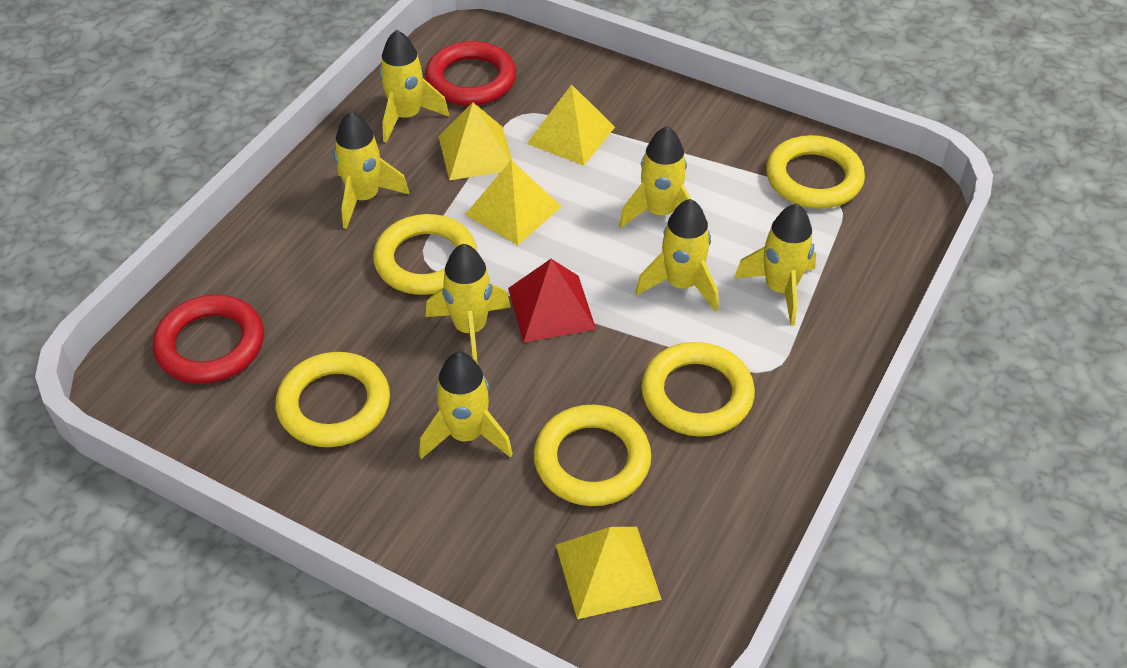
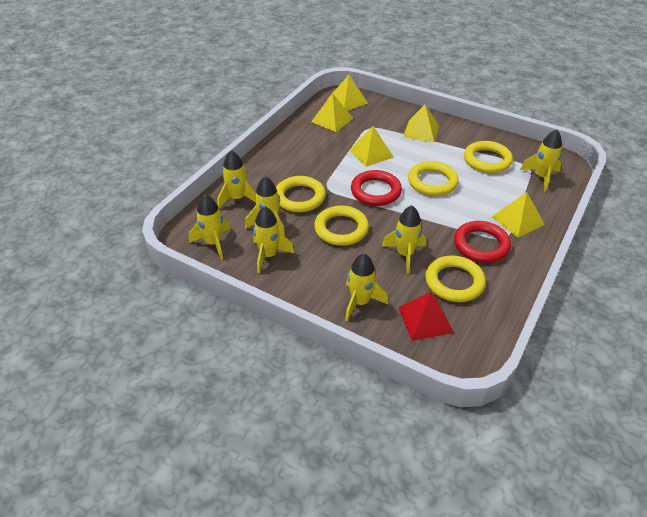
yellow pyramid: [438,103,513,180] [465,160,562,245] [527,84,615,166] [556,527,662,619] = 4 -> [311,93,353,132] [329,75,368,111] [349,126,394,167] [403,105,439,143] [492,192,545,238] = 5

